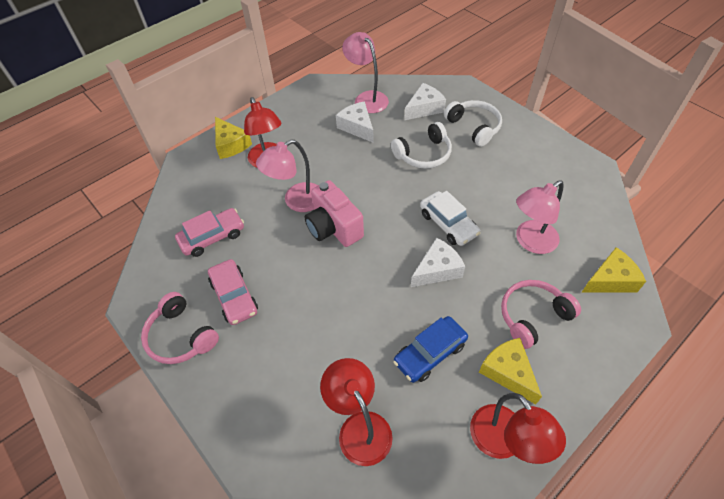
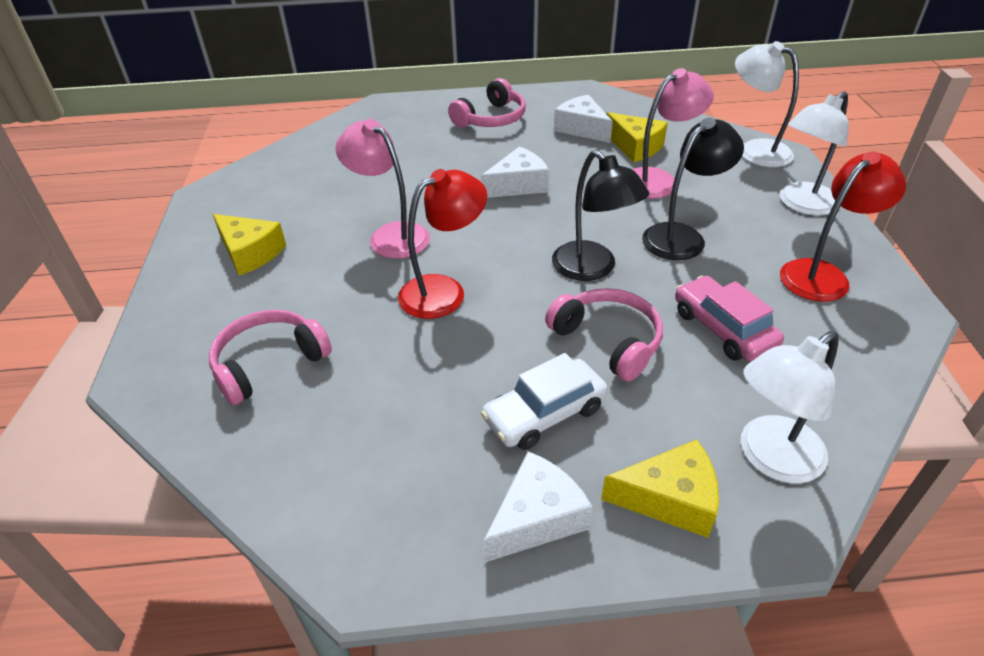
black lamp: none = 0 -> [552,150,649,281] [642,118,744,260] = 2
blue car: [393,316,468,383] = 1 -> none = 0
pink camera: [305,180,364,247] = 1 -> none = 0
pink car: [175,208,244,257] [208,259,258,325] = 2 -> [675,276,784,361] = 1
pink headphones: [141,292,219,364] [501,280,581,349] = 2 -> [209,310,332,405] [448,78,526,128] [545,288,663,382] = 3
pink lamp: [256,140,318,212] [342,32,389,113] [516,180,564,254] = 3 -> [335,119,430,259] [632,68,714,199] = 2
red lamp: [244,97,282,168] [320,358,393,466] [470,393,566,464] = 3 -> [398,169,487,319] [780,151,906,302] = 2
white headphones: [391,122,452,169] [444,100,502,147] = 2 -> none = 0
white lamp: none = 0 -> [735,41,799,167] [741,331,838,483] [780,91,849,216] = 3

